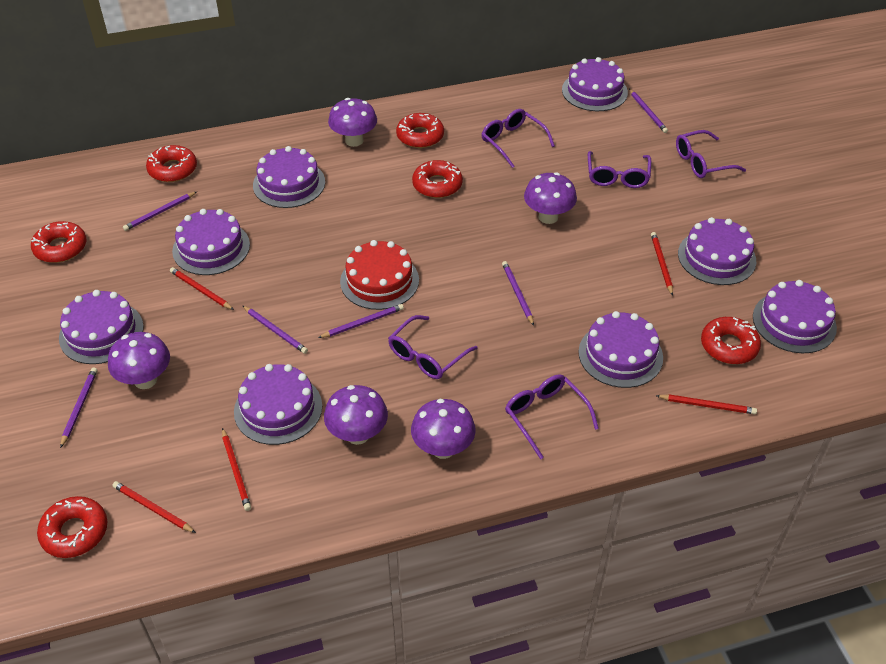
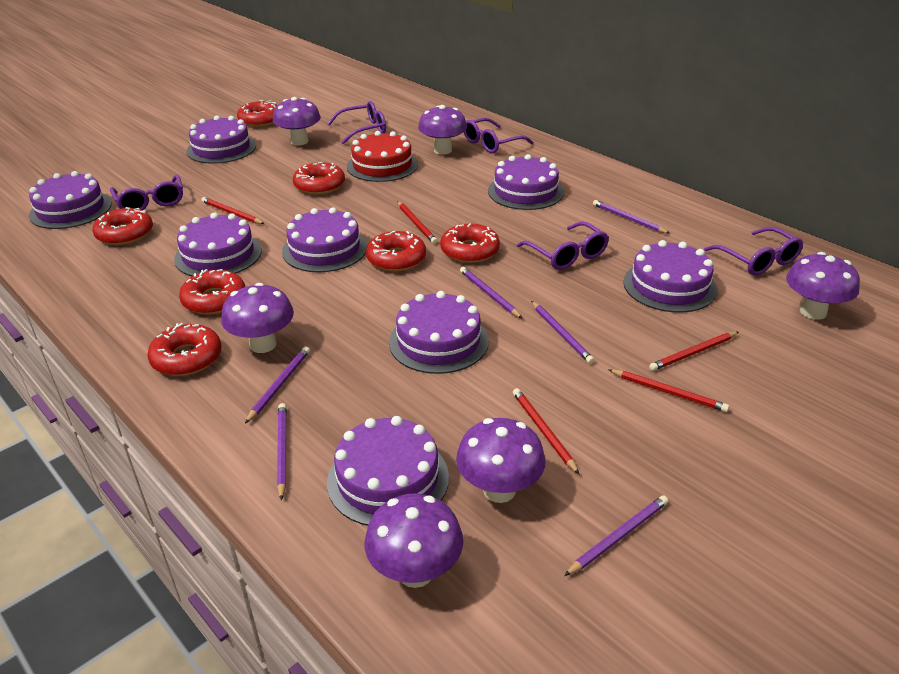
purple mushroom: [108,332,170,389] [324,385,388,445] [328,98,377,147] [411,399,476,459] [524,172,577,224] = 5 -> [221,283,294,353] [273,97,321,145] [365,493,463,588] [418,105,467,155] [456,418,545,503] [786,252,860,320] = 6
red donut: [31,221,86,263] [37,496,107,558] [146,145,197,182] [396,113,444,148] [412,160,463,198] [701,317,761,364] = 6 -> [92,207,153,245] [147,323,222,376] [179,269,245,315] [237,100,277,127] [293,162,345,195] [366,231,426,271] [440,223,500,263] = 7

